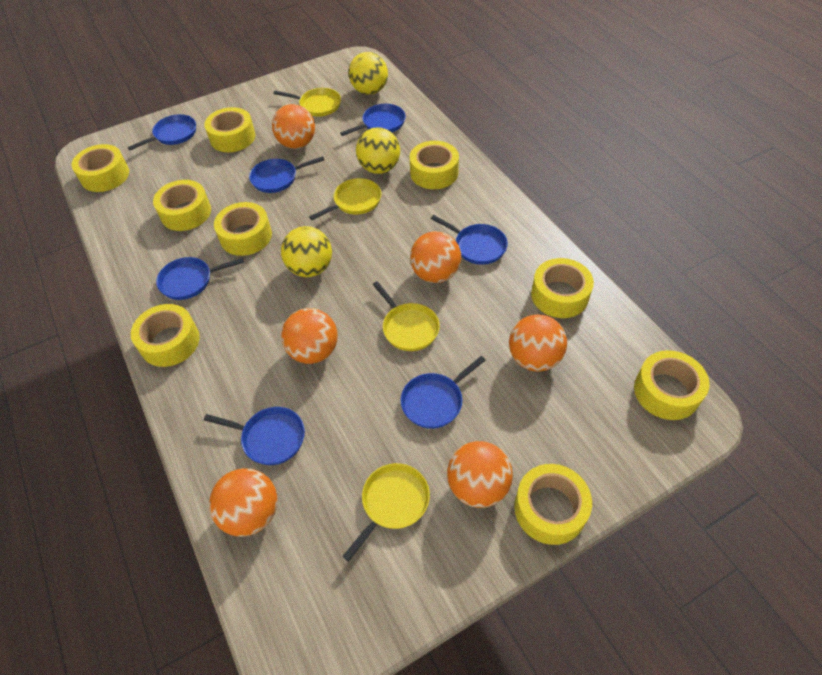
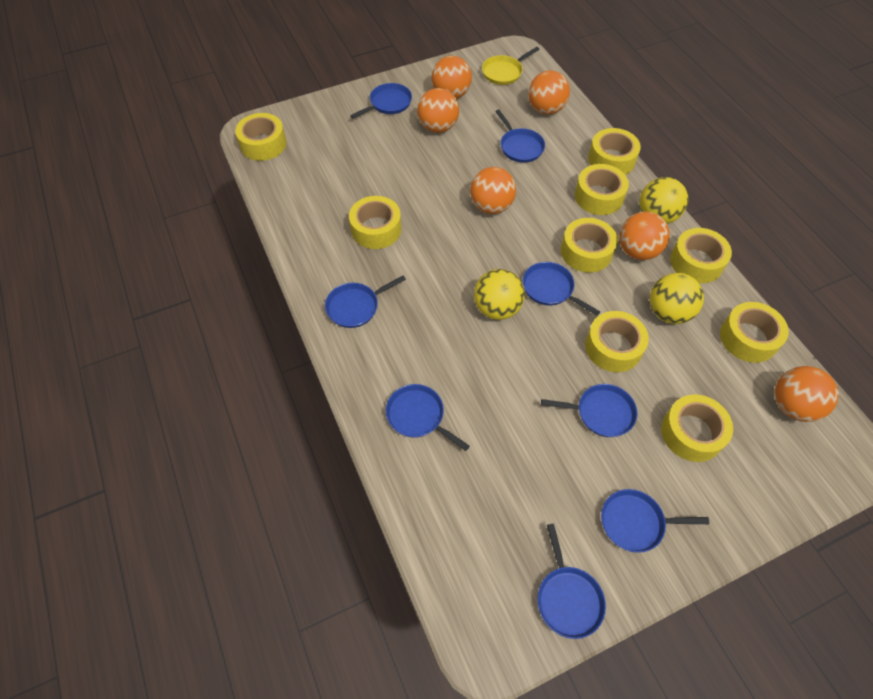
blue pan: [128,114,196,150] [156,257,244,300] [204,407,305,465] [249,156,324,193] [340,104,406,136] [401,356,486,429] [431,215,508,265] = 7 -> [325,276,406,328] [350,83,412,118] [386,384,470,451] [495,109,545,163] [523,262,600,316] [538,524,606,639] [541,384,637,437] [601,489,709,553] = 8
yellow pan: [274,88,341,116] [309,178,382,220] [342,463,430,561] [373,281,440,351] = 4 -> [482,47,540,85] = 1

